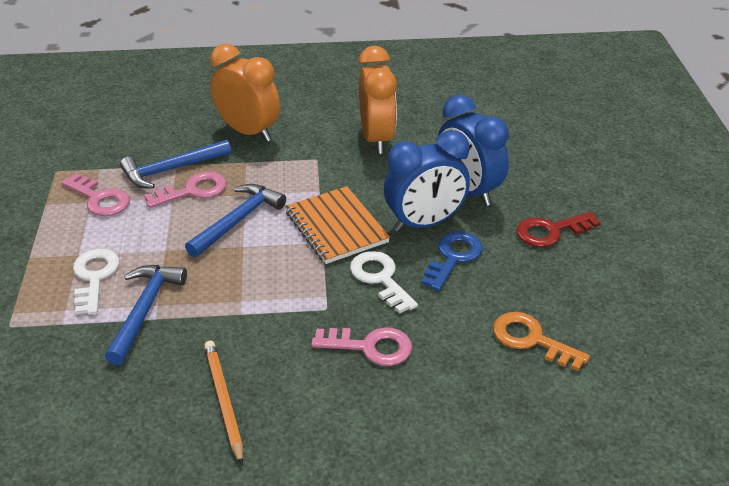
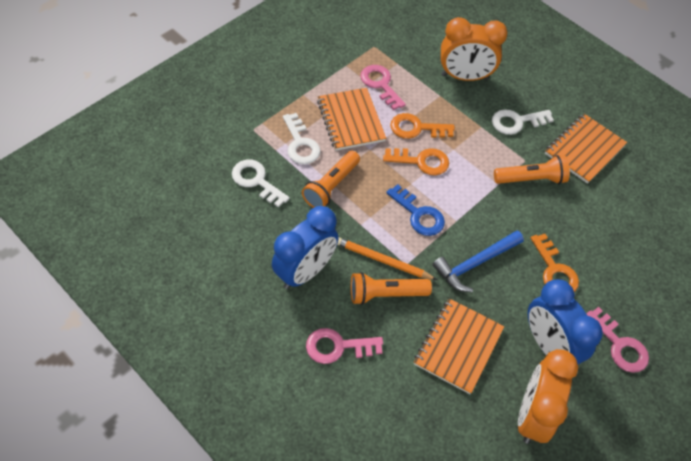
blue hammer: [105,265,187,365] [120,140,231,189] [185,184,286,258] = 3 -> [433,230,524,292] = 1
orange flashlight: none = 0 -> [302,151,360,208] [351,272,432,305] [494,155,570,184] = 3
orange key: [493,312,590,371] = 1 -> [383,148,449,175] [390,113,455,139] [531,234,579,292] = 3
orange notebook: [285,186,390,264] = 1 -> [317,88,386,151] [414,298,504,394] [545,114,627,184] = 3
red key: [517,212,600,247] = 1 -> none = 0
white key: [73,249,120,315] [350,251,418,314] = 2 -> [232,160,290,208] [283,113,321,164] [492,109,554,135] = 3

